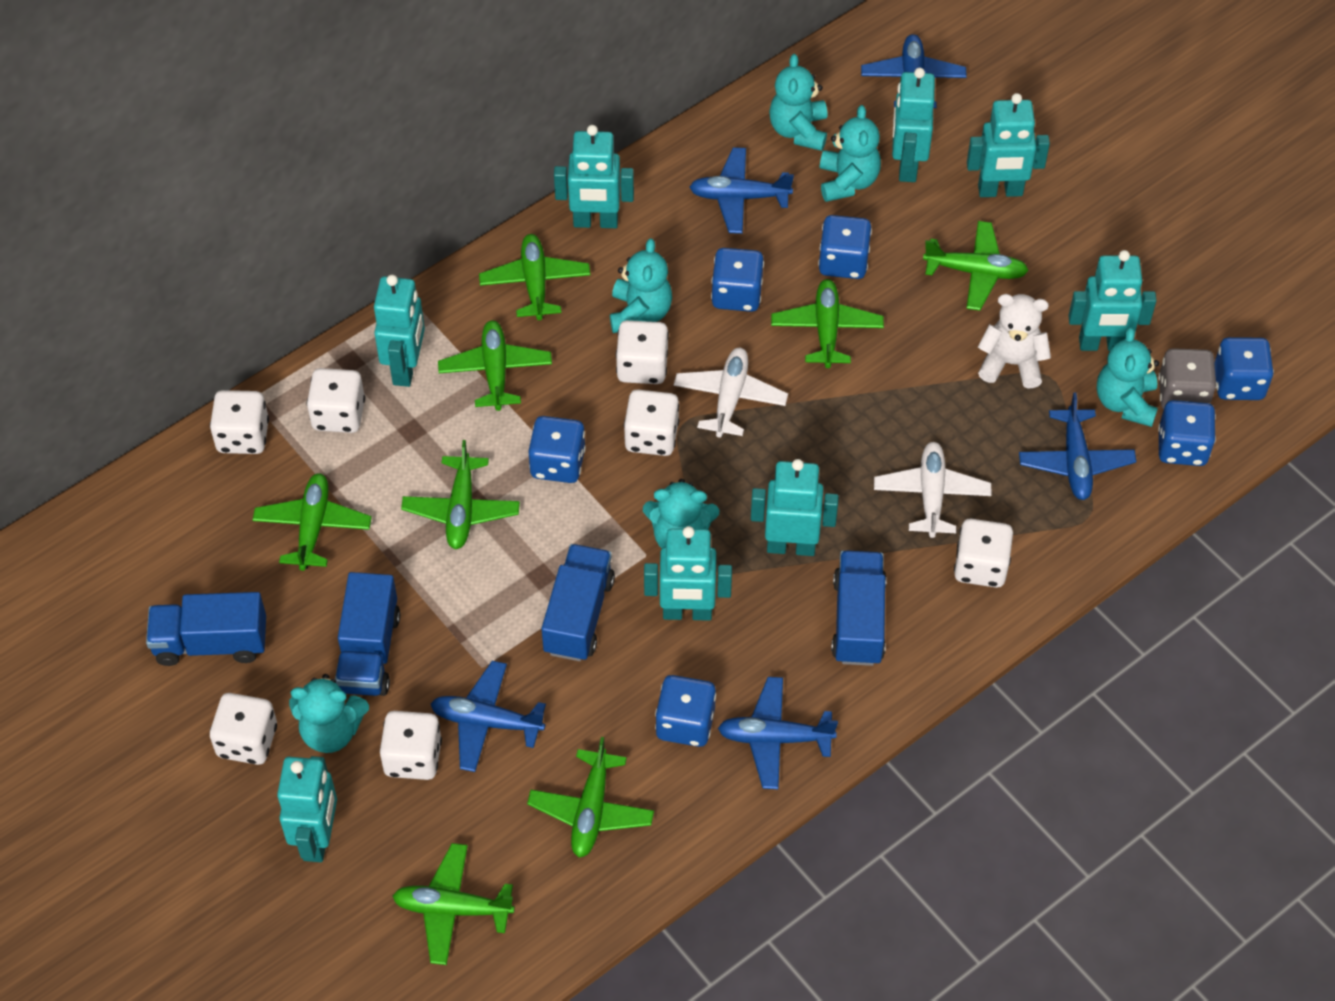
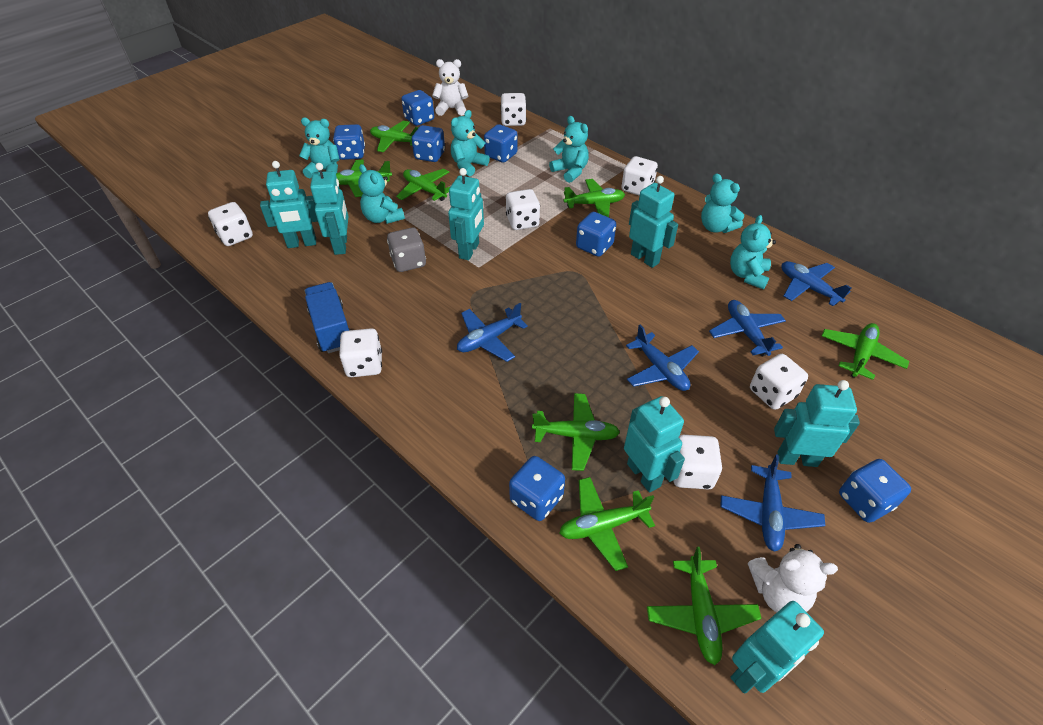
blue dice: [528,416,586,483] [655,675,716,747] [711,248,764,312] [818,215,872,279] [1158,400,1216,466] [1214,337,1274,400] = 6 -> [333,124,365,160] [401,90,434,126] [412,125,445,162] [484,124,518,163] [509,456,565,521] [576,212,616,257] [839,459,911,523] = 7
blue truck: [146,592,266,666] [335,572,400,696] [542,544,615,661] [831,551,887,666] = 4 -> [305,282,351,353] = 1
turquoise robot: [277,756,337,862] [374,275,425,387] [554,125,634,228] [644,526,732,621] [751,459,839,556] [892,68,935,182] [967,93,1050,197] [1068,250,1157,351] = 8 -> [260,161,318,248] [310,163,348,255] [448,168,484,260] [624,396,685,493] [629,176,678,268] [731,601,824,693] [774,380,860,467] = 7
white plane: [674,348,788,438] [874,442,991,538] = 2 -> none = 0
white teddy bear: [978,294,1051,389] = 1 -> [432,59,469,116] [748,544,838,612] = 2

